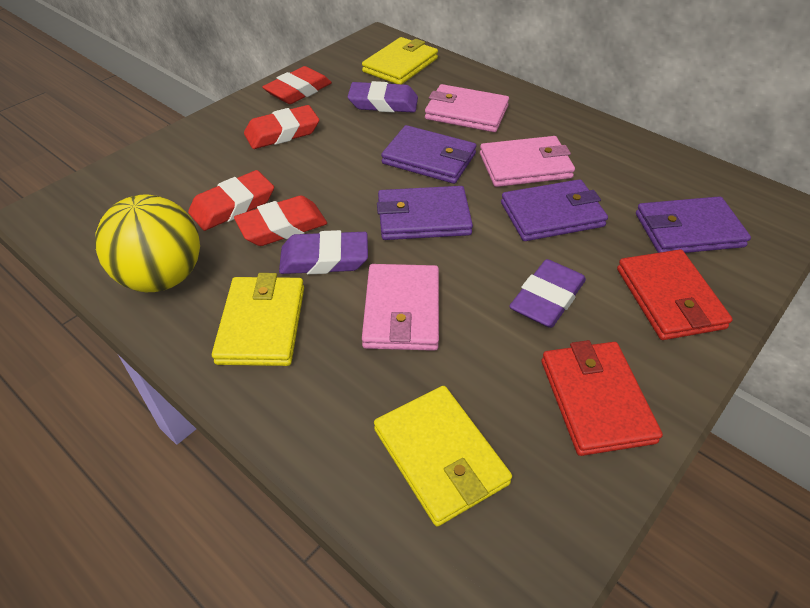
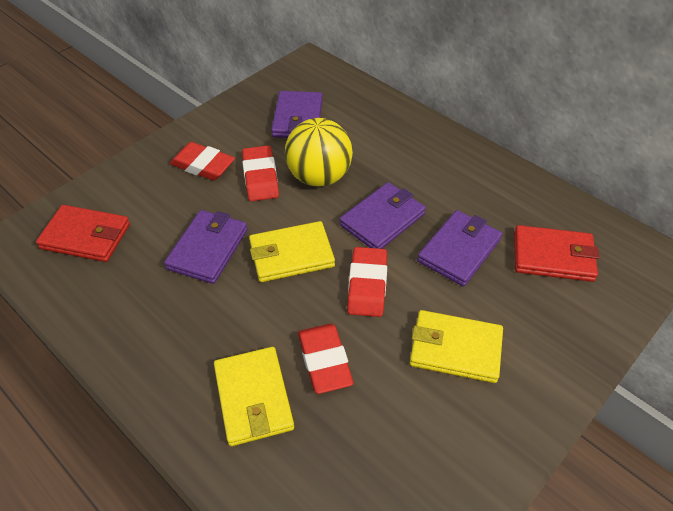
pink wallet: [362,264,439,351] [425,84,509,132] [480,136,575,187] = 3 -> none = 0
purple eraser: [279,230,368,274] [347,81,418,113] [509,259,586,328] = 3 -> none = 0

